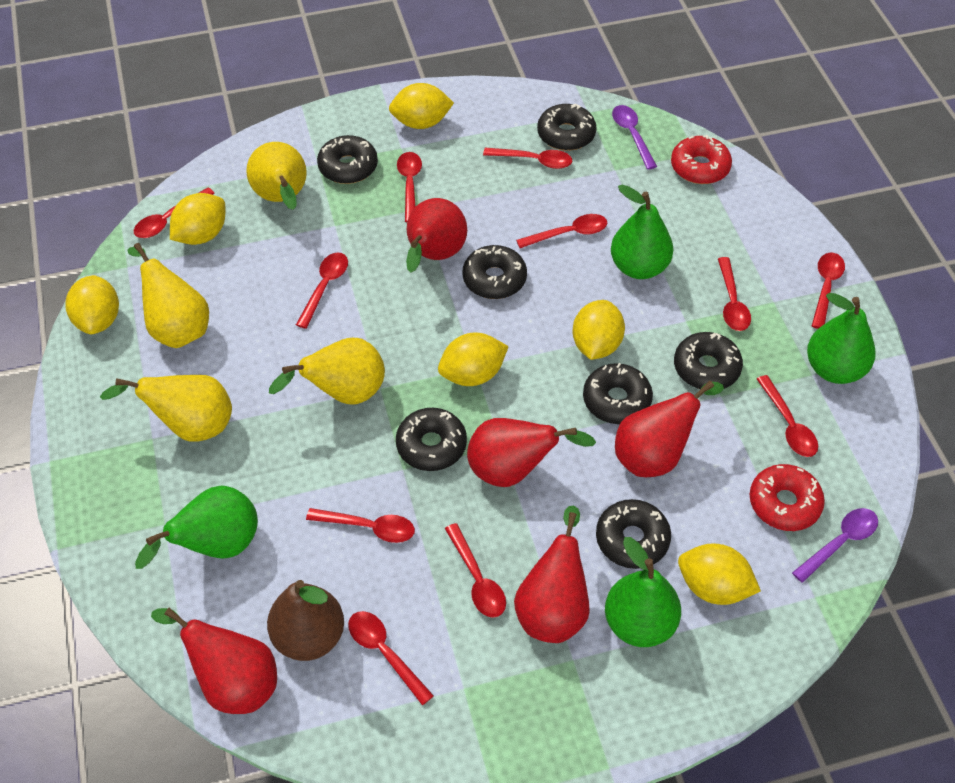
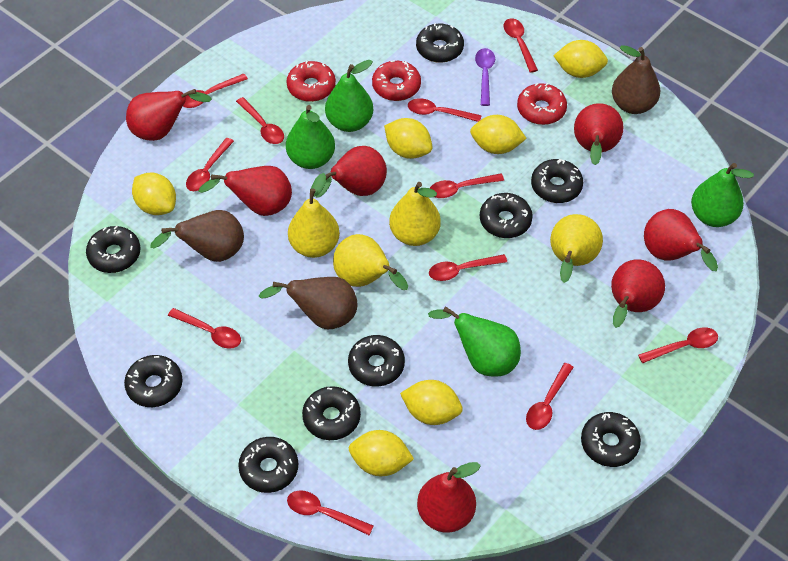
black donut: [317,135,378,184] [396,408,467,471] [462,245,527,299] [537,104,596,151] [583,363,653,424] [596,499,671,569] [674,332,743,389] = 7 -> [86,226,141,273] [124,355,182,407] [238,437,298,493] [302,386,361,440] [348,335,405,386] [416,23,464,63] [480,193,533,238] [531,159,583,203] [581,412,641,467] = 9
brown pear: [267,580,344,661] = 1 -> [150,210,244,262] [259,277,357,329] [612,45,660,114] = 3
purple spoon: [612,105,657,170] [792,508,878,583] = 2 -> [475,48,495,106] = 1
red donut: [671,135,732,184] [750,464,825,531] = 2 -> [286,60,336,102] [372,60,421,101] [517,83,567,125] = 3
red pear: [151,607,277,714] [406,198,467,272] [467,418,596,487] [514,505,590,643] [615,381,724,477] = 5 -> [126,89,212,141] [199,166,292,216] [316,146,387,198] [417,462,481,533] [574,103,624,165] [611,259,665,328] [644,209,718,271] = 7

